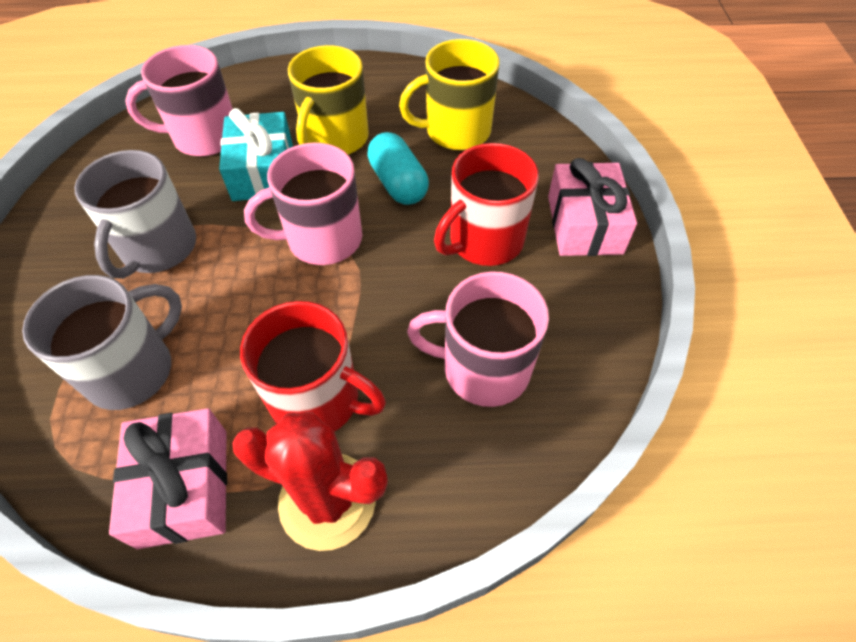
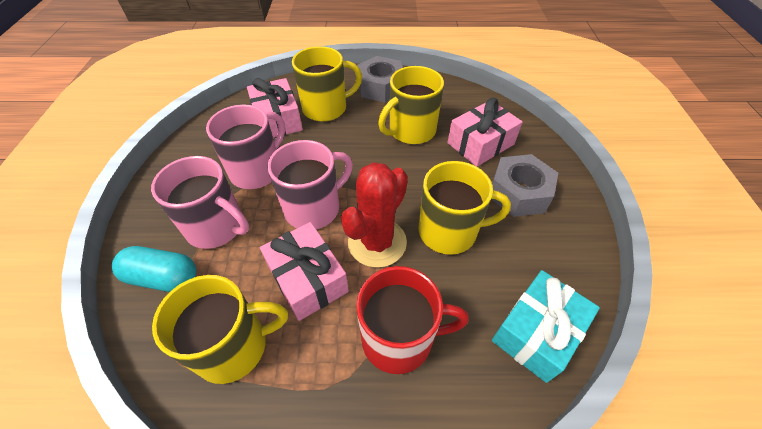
grey mug: [22,275,182,410] [74,150,196,279] = 2 -> none = 0
grey nut: none = 0 -> [357,56,403,103] [492,154,558,217] = 2
pink gift: [109,408,227,549] [548,158,637,256] = 2 -> [247,78,303,138] [260,222,349,321] [447,98,523,167] = 3
red mug: [240,301,386,432] [434,143,539,266] = 2 -> [356,266,469,374] = 1
yellow mug: [288,45,369,155] [399,39,499,150] = 2 -> [152,275,288,384] [292,46,362,122] [378,66,444,144] [418,161,511,255] = 4

